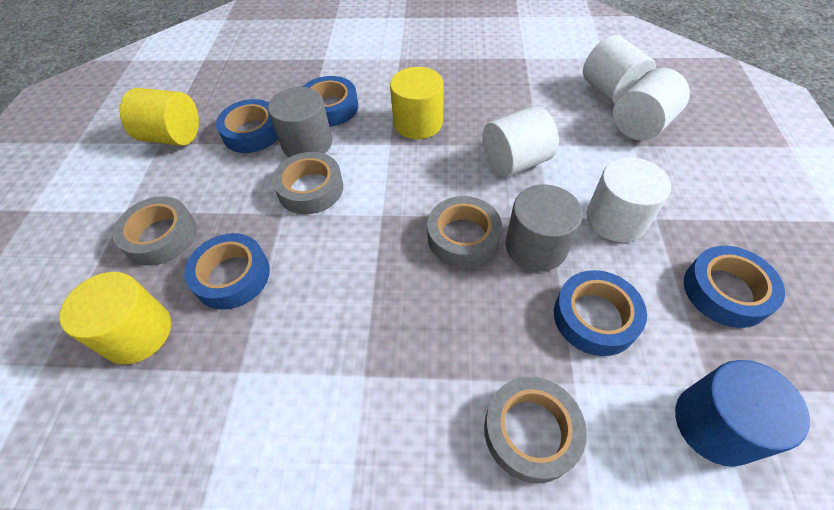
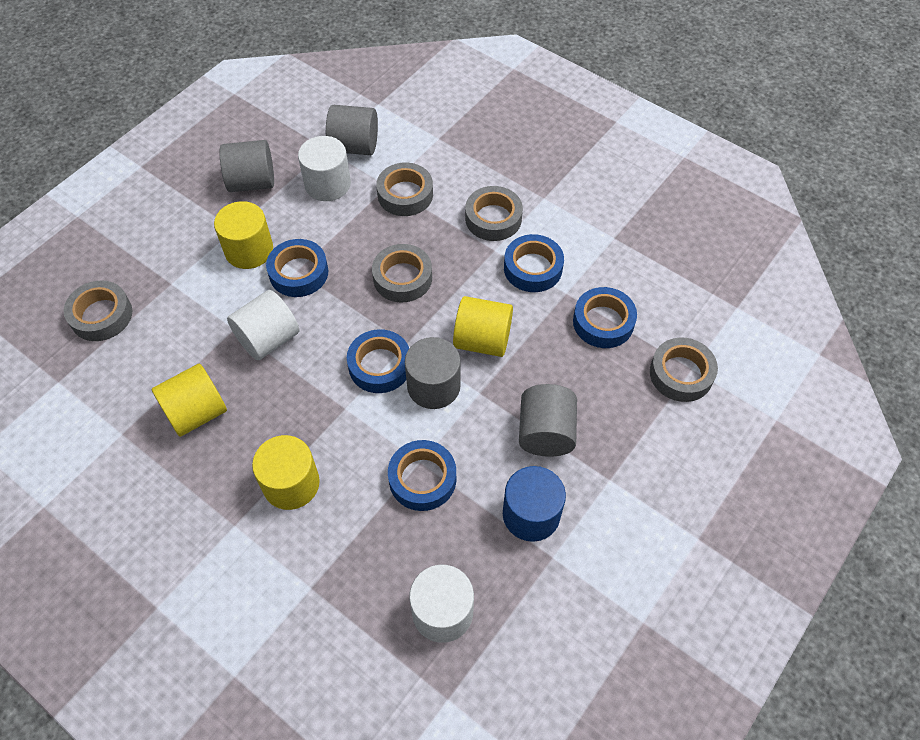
grey cylinder: [268,87,332,157] [505,184,583,272] = 2 -> [219,140,274,192] [326,105,378,155] [405,337,461,409] [519,384,577,457] = 4
grey tape: [113,196,197,266] [272,152,343,214] [427,196,502,267] [484,377,587,483] = 4 -> [64,280,132,341] [372,244,432,302] [376,163,433,216] [465,186,523,241] [650,338,718,402] = 5
white cylinder: [482,106,559,177] [583,35,656,104] [587,157,671,242] [613,68,690,141] = 4 -> [227,290,300,360] [298,136,351,201] [409,565,474,643] = 3
yellow cylinder: [59,272,171,364] [120,88,199,146] [390,67,444,139] = 3 -> [152,364,227,437] [214,201,273,269] [252,435,320,510] [453,296,513,357] = 4

